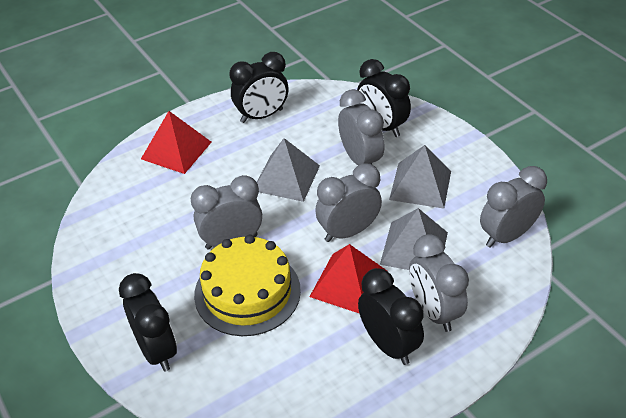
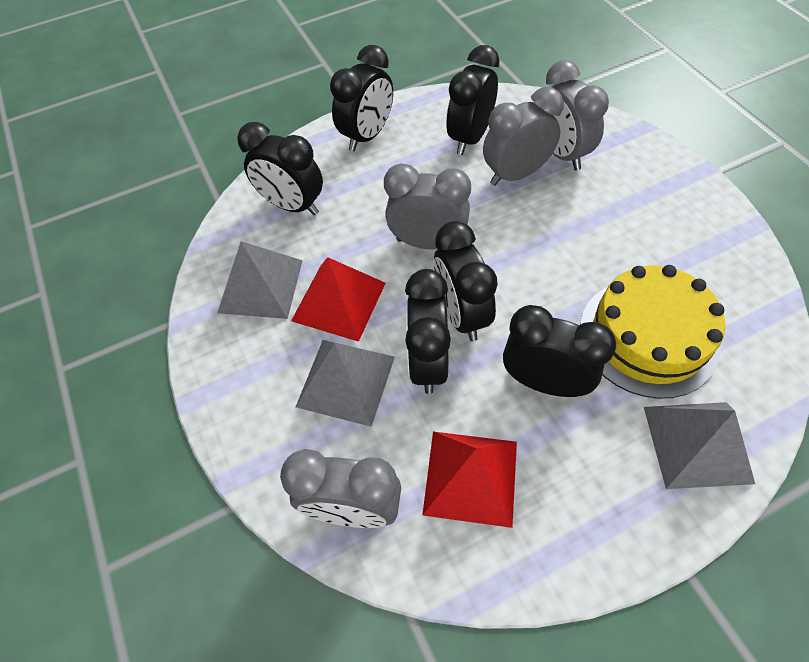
black clock: [119,273,177,372] [230,52,289,123] [357,59,411,137] [358,268,424,365] = 4 -> [237,122,323,216] [330,45,393,151] [405,269,451,394] [433,221,498,341] [446,45,500,155] [503,305,616,397] = 6
grey clock: [191,175,262,250] [315,163,382,242] [338,89,384,165] [409,234,469,332] [480,166,547,248] = 5 -> [280,449,401,528] [384,163,471,249] [483,87,564,186] [546,60,609,170] = 4

